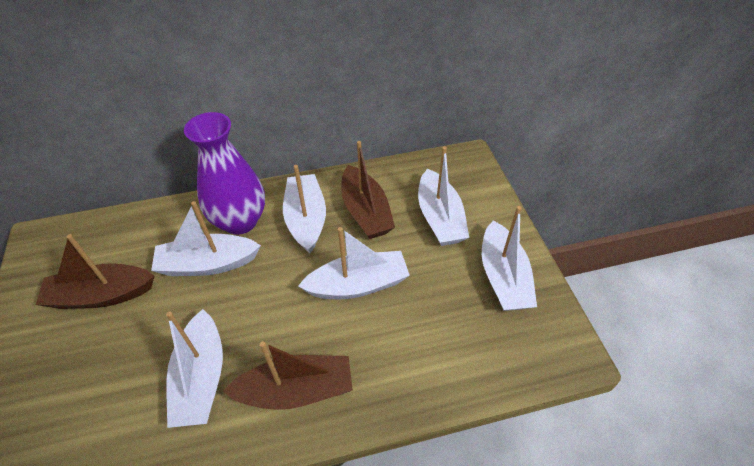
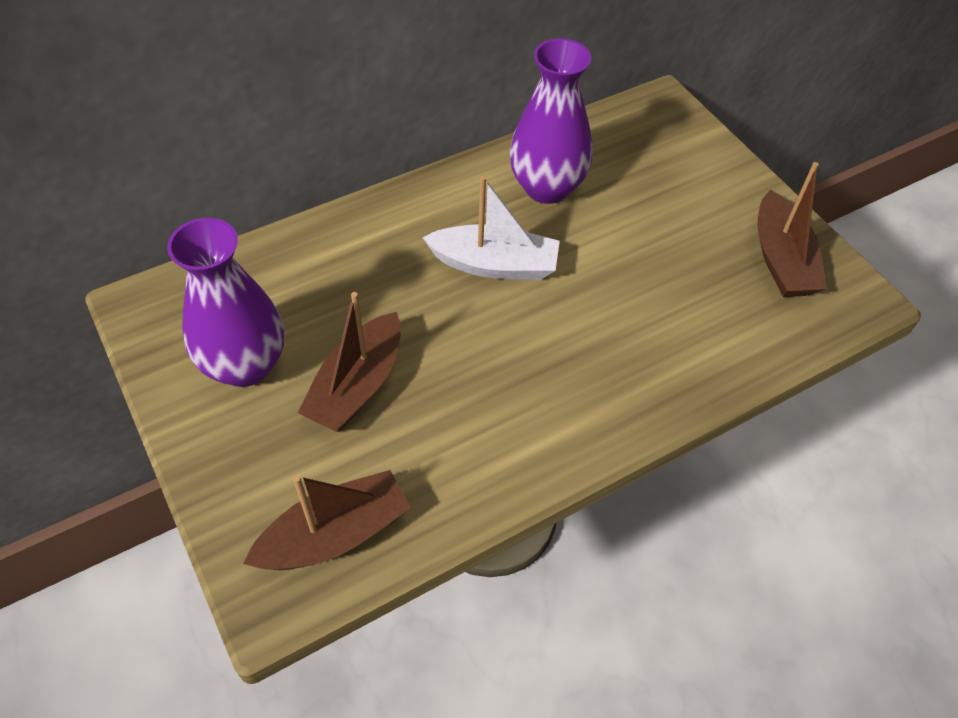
purple vase: [184,112,265,235] = 1 -> [167,218,284,387] [510,38,593,204] = 2
white boat: [151,201,261,276] [166,309,223,428] [283,165,326,253] [298,227,410,299] [418,146,469,246] [482,206,537,311] = 6 -> [422,176,560,280] = 1

